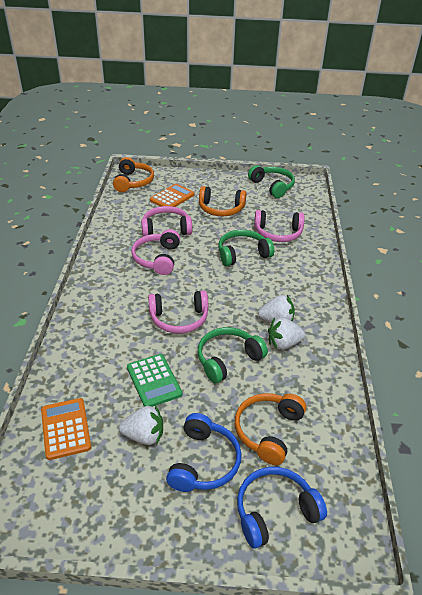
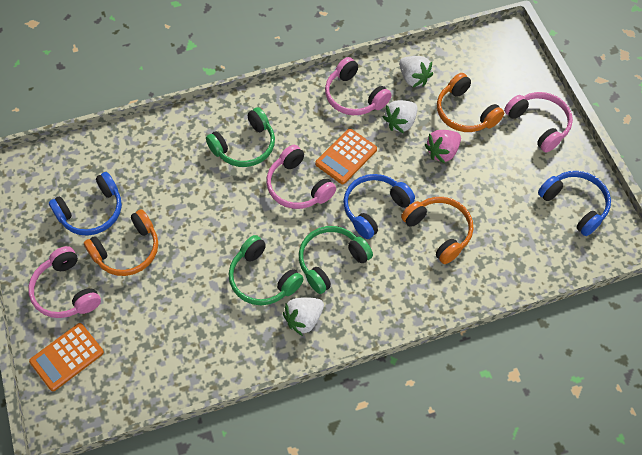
blue headphones: [166,413,242,492] [237,467,327,548] = 2 -> [49,172,122,235] [343,174,415,239] [538,171,611,236] = 3
green calculator: [127,354,182,407] = 1 -> none = 0
pink strawberry: none = 0 -> [425,130,461,163] = 1

